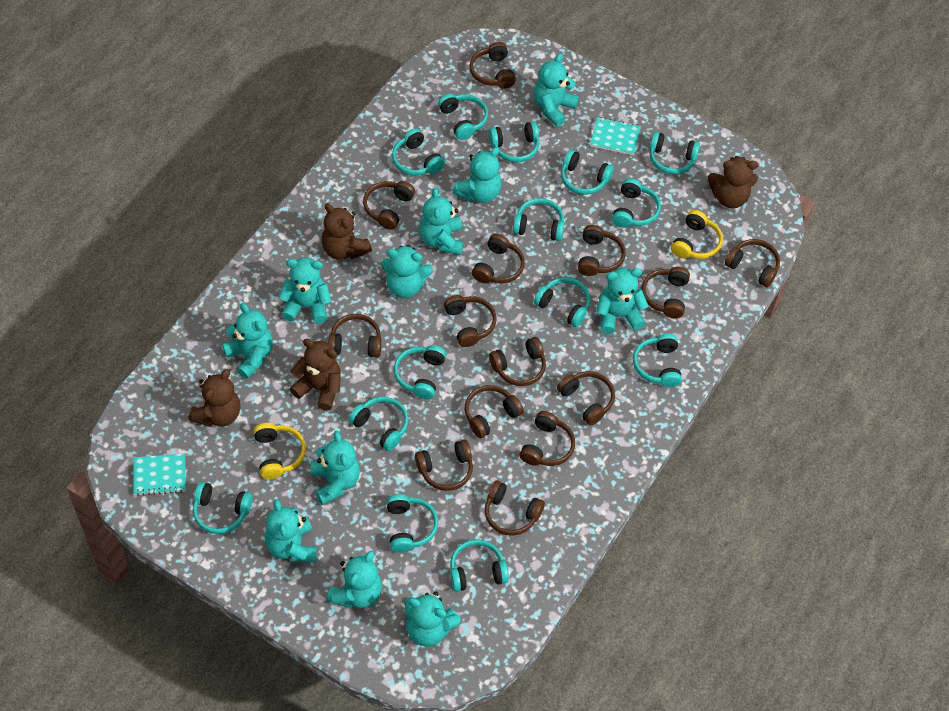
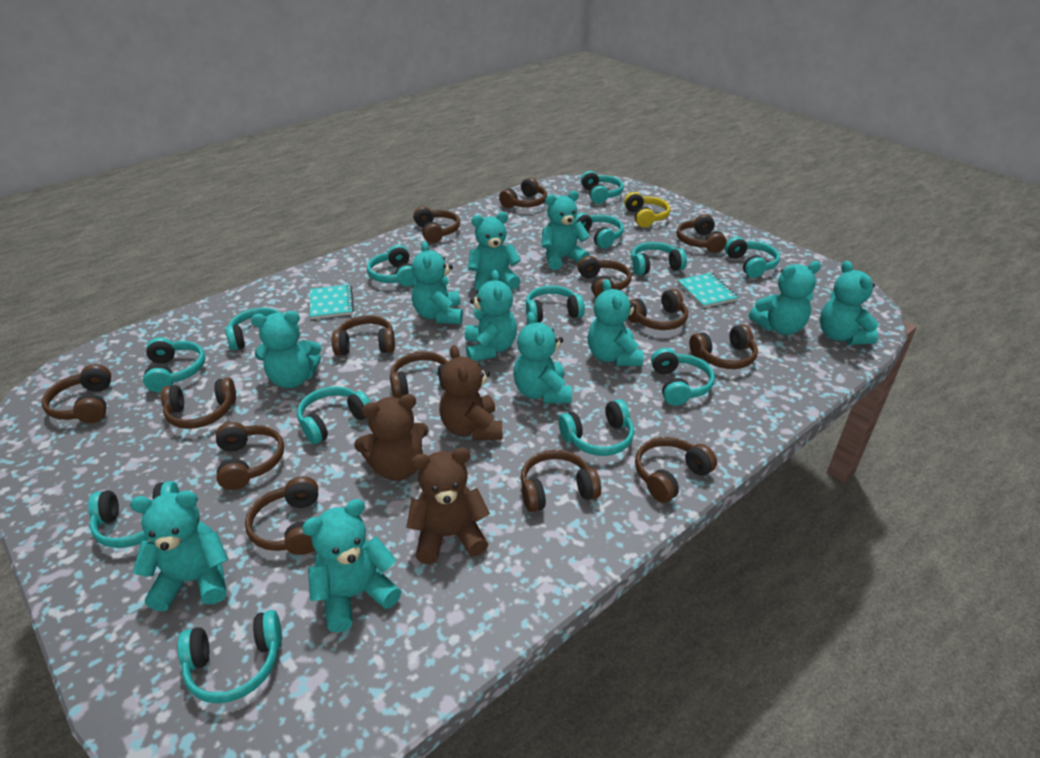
brown teddy bear: [189,369,241,427] [290,339,341,410] [322,203,372,260] [708,156,758,208] = 4 -> [354,394,429,481] [406,448,490,564] [439,345,502,441] = 3
turquoise headphones: [193,482,253,534] [349,397,409,451] [386,494,438,553] [392,128,445,176] [394,345,446,399] [438,94,488,140] [450,540,509,592] [489,122,539,162] [513,198,565,241] [534,277,591,327] [561,150,614,195] [612,178,661,228] [633,333,682,387] [650,132,700,174] = 14 -> [88,481,179,548] [143,337,205,392] [178,610,282,703] [225,308,281,350] [297,386,371,444] [367,245,417,287] [526,286,585,323] [559,399,634,456] [573,213,624,249] [581,171,624,204] [631,242,687,275] [651,348,715,406] [725,237,780,278] = 13
yellow headphones: [254,423,306,479] [671,210,723,259] = 2 -> [624,192,670,228] = 1

